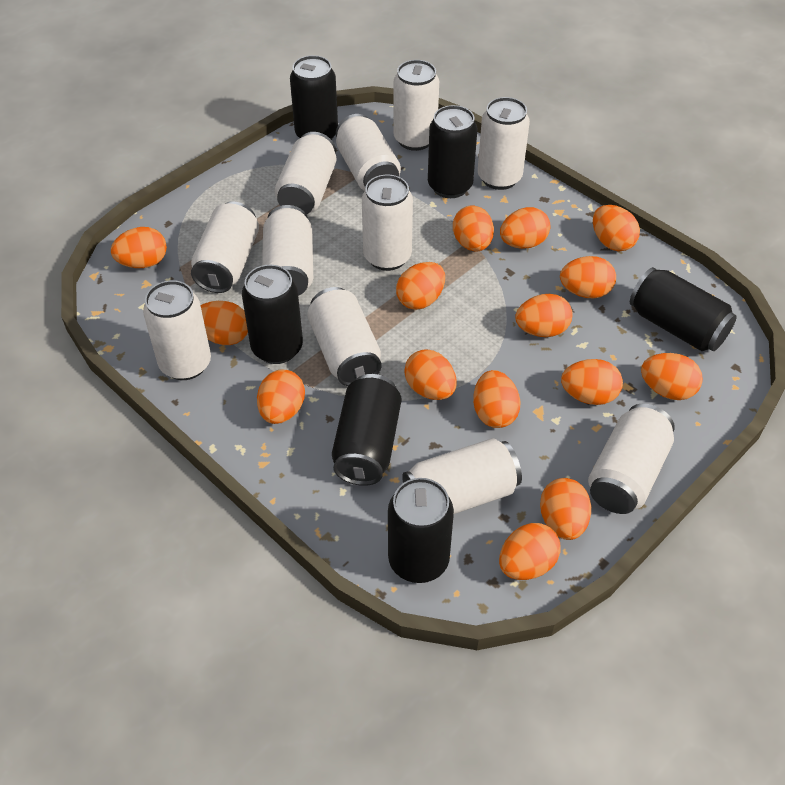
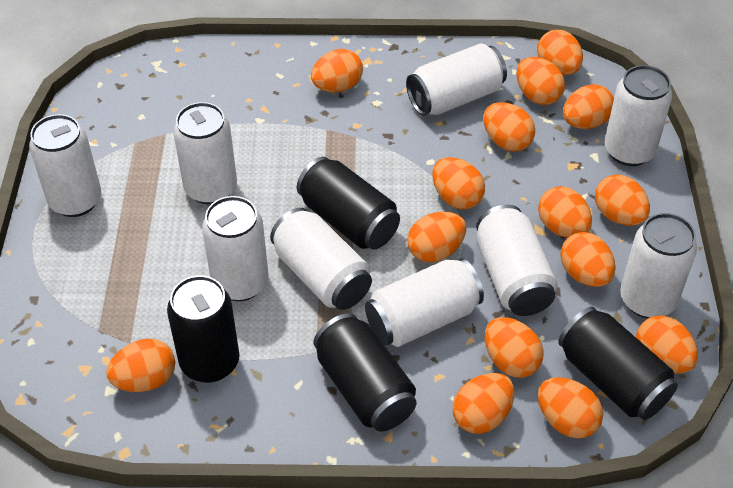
black can: [242,265,303,364] [290,55,338,140] [332,374,401,486] [388,478,454,583] [428,105,478,198] [630,267,737,351] = 6 -> [167,275,239,383] [297,157,400,249] [313,313,417,432] [558,307,678,420] = 4
white can: [143,280,211,380] [191,201,259,293] [262,205,313,296] [275,132,336,215] [307,287,382,386] [336,114,401,191] [362,175,413,271] [393,60,439,151] [402,438,522,514] [478,97,530,190] [588,404,675,514] = 11 -> [29,114,101,217] [173,102,237,205] [202,196,269,301] [270,208,372,310] [365,258,484,347] [406,43,507,116] [476,205,558,316] [605,65,672,166] [620,213,697,319] = 9

